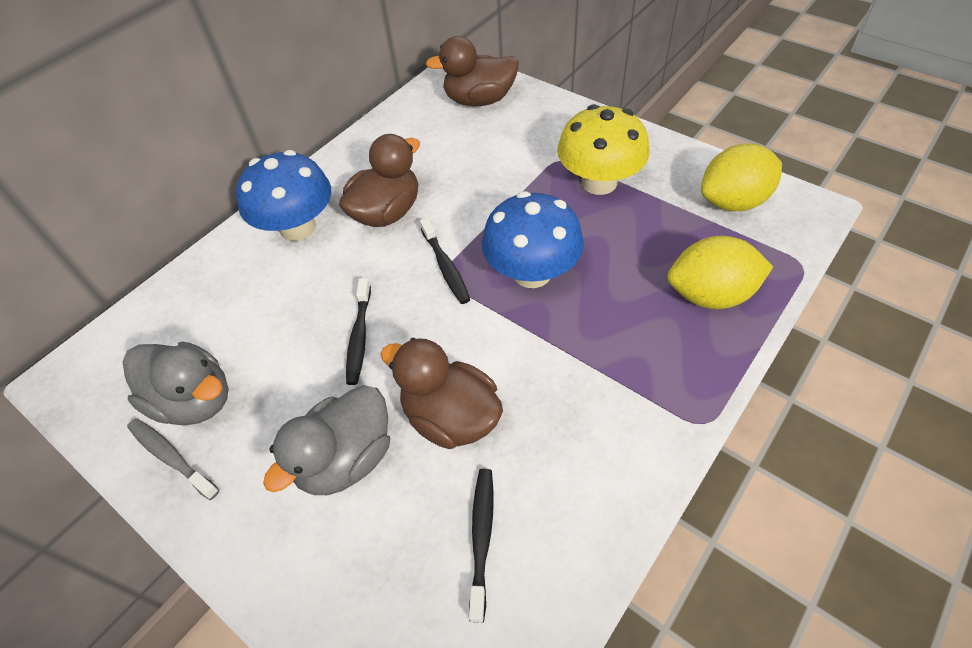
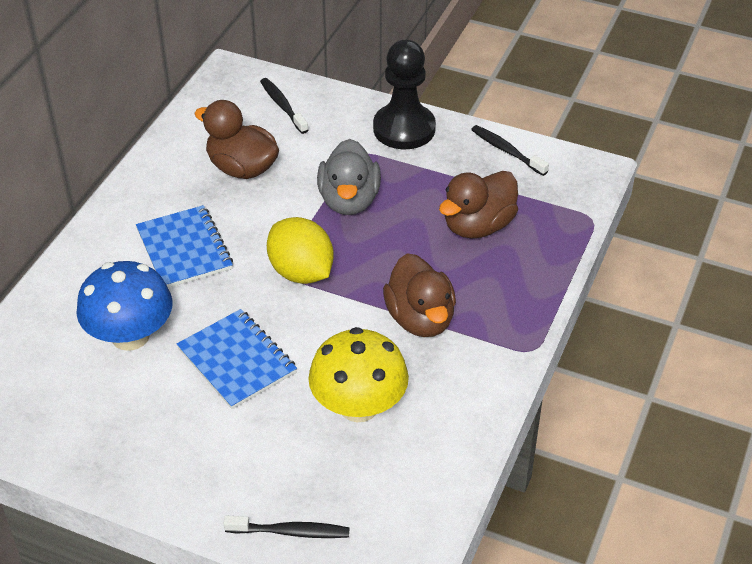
black pawn: none = 0 -> [373,40,436,149] = 1
blue mushroom: [236,150,331,241] [482,191,584,288] = 2 -> [76,261,173,351] = 1
blue notebook: none = 0 -> [136,205,233,288] [177,309,297,409] = 2
grey duck: [123,342,229,425] [263,385,390,495] = 2 -> [317,139,381,215] = 1
grey toothbrush: [127,418,219,500] = 1 -> none = 0
yellow lemon: [667,236,773,309] [701,144,782,211] = 2 -> [267,217,334,284] = 1

